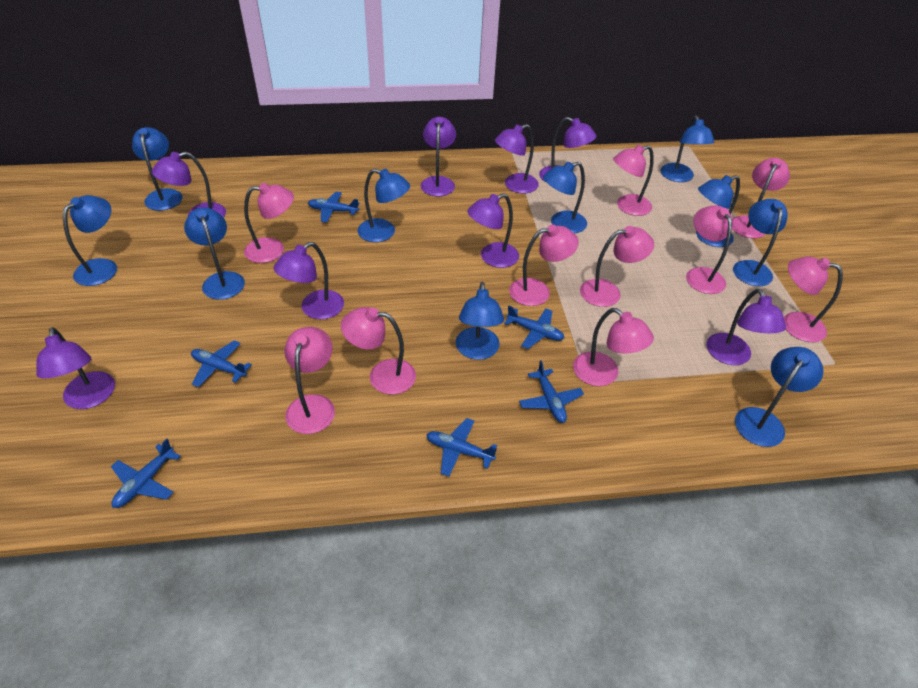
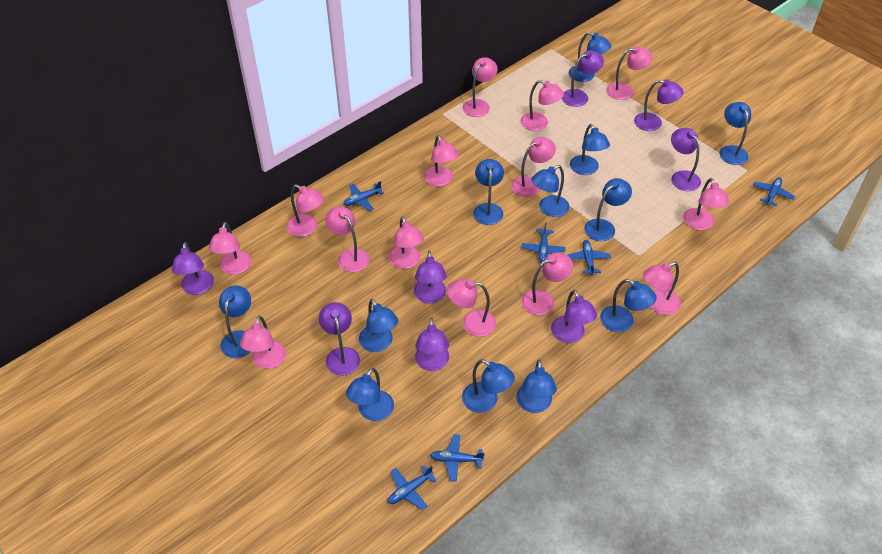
blue lamp: [63,195,117,286] [132,127,182,211] [184,207,245,300] [357,169,410,242] [456,282,504,360] [543,162,587,234] [660,115,714,182] [696,175,740,247] [733,199,788,286] [735,347,824,447] = 10 -> [219,286,251,358] [346,368,394,421] [359,299,398,352] [462,359,515,413] [473,159,504,225] [516,360,557,413] [531,165,569,217] [569,32,611,82] [570,124,610,175] [584,178,632,241] [600,279,657,332] [720,102,751,165] = 12
pink lamp: [244,183,294,263] [284,327,335,434] [341,307,416,394] [509,225,579,306] [573,308,654,386] [580,226,654,307] [613,145,654,216] [686,205,732,294] [732,158,790,239] [784,257,843,342] = 10 -> [209,222,252,275] [240,316,286,369] [286,184,324,237] [325,206,369,272] [389,216,424,269] [424,135,459,187] [447,279,496,337] [463,57,498,117] [511,137,556,197] [521,80,564,131] [521,252,573,315] [606,46,653,100] [643,262,681,315] [683,178,729,230] = 14

